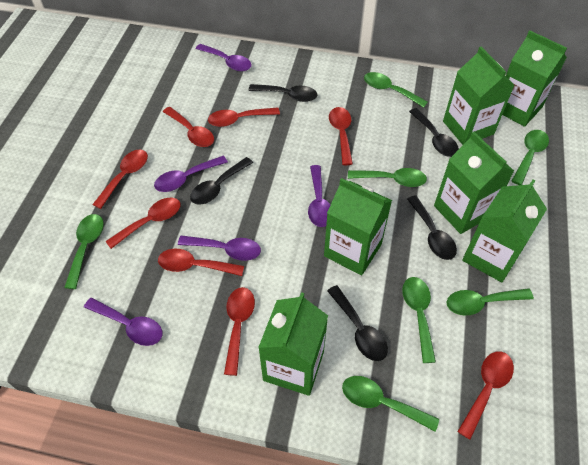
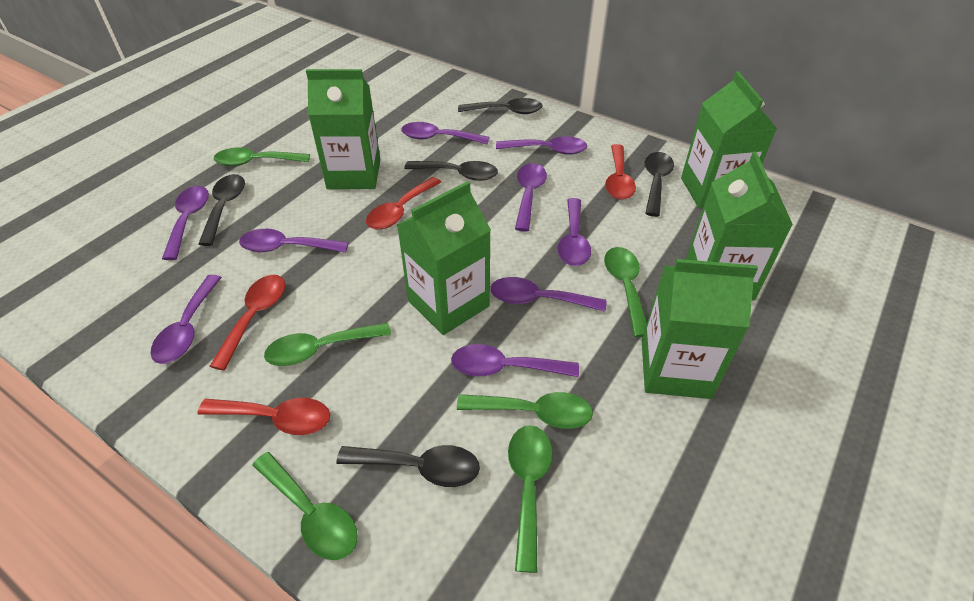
green carton: [258,292,328,396] [324,178,392,275] [434,132,514,234] [443,47,515,145] [462,180,547,282] [502,31,567,127] = 6 -> [306,69,380,189] [397,181,491,335] [642,259,758,399] [681,71,777,208] [686,152,793,301] = 5
green spoon: [64,214,104,289] [342,376,439,432] [348,168,427,187] [364,72,428,108] [402,277,436,363] [447,288,534,316] [512,130,549,185] = 7 -> [214,148,310,166] [252,452,358,560] [264,323,391,366] [457,392,593,429] [508,425,552,573] [604,247,647,337] = 6
purple spoon: [84,298,162,346] [154,156,228,192] [178,235,261,261] [196,44,252,71] [308,165,330,227] = 5 -> [150,275,222,364] [162,186,209,260] [239,229,348,253] [401,122,490,145] [451,344,579,377] [490,277,606,312] [496,136,587,155] [515,163,547,232] [558,198,591,266] = 9
red spoon: [92,150,148,209] [105,198,181,249] [158,249,244,276] [163,107,214,147] [208,107,280,127] [224,287,255,376] [329,107,353,165] [457,351,514,440] = 8 -> [198,398,330,435] [210,275,285,371] [366,177,441,230] [605,144,636,200] = 4

